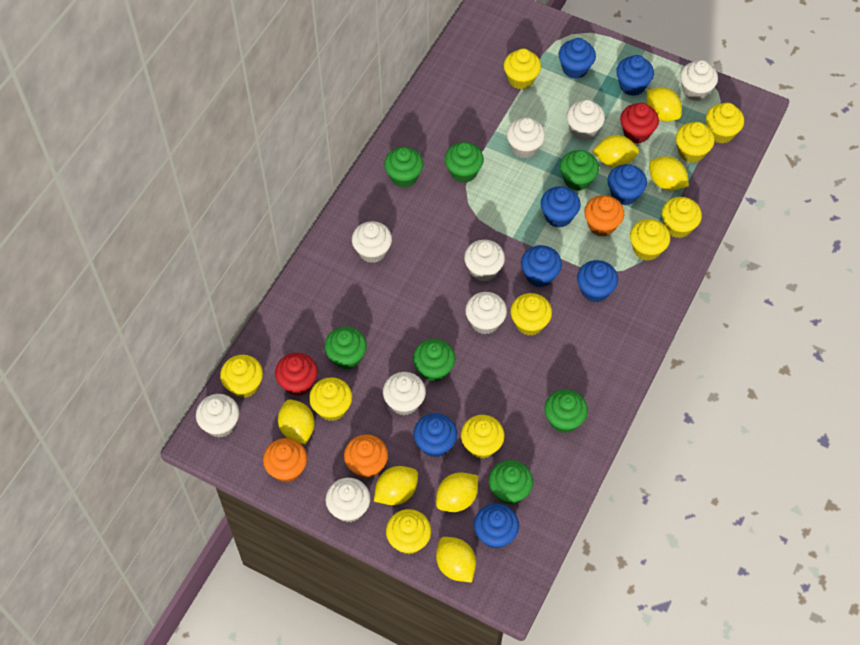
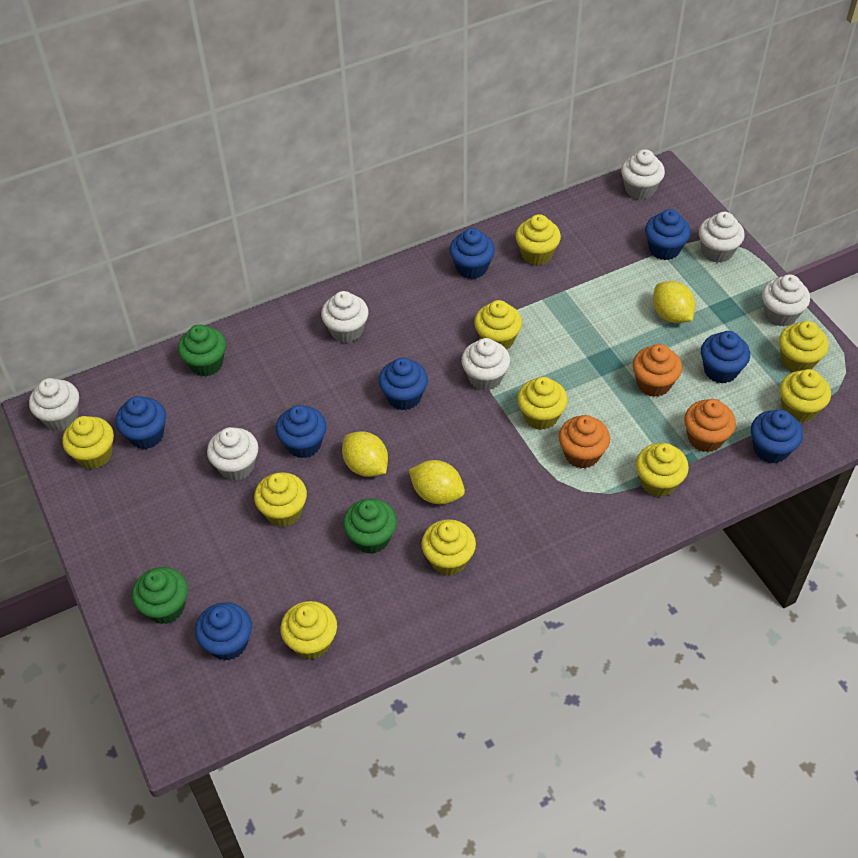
green cupcake: [324,327,367,370] [384,147,423,188] [413,339,455,382] [445,142,484,183] [489,460,533,505] [544,389,588,433] [560,150,599,191] = 7 -> [132,567,188,624] [178,324,226,376] [343,498,397,554] = 3
red cupcake: [275,353,318,396] [620,103,659,144] = 2 -> none = 0
white cupcake: [196,394,239,438] [326,478,370,522] [352,221,392,263] [383,372,426,415] [464,240,505,281] [465,292,507,335] [507,117,545,158] [567,100,605,141] [680,60,718,101] = 9 -> [29,378,79,431] [207,427,258,481] [321,291,368,343] [461,338,510,391] [621,149,665,200] [699,212,745,263] [762,274,810,327] = 7
yellow lemon: [278,399,315,444] [374,466,418,505] [436,472,478,512] [436,537,476,583] [592,135,639,167] [646,87,682,121] [649,156,689,191] = 7 -> [342,431,388,477] [409,460,465,504] [653,281,695,323] = 3

